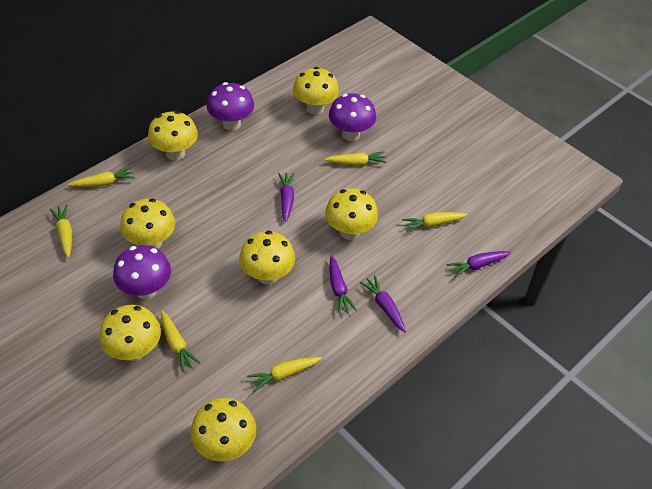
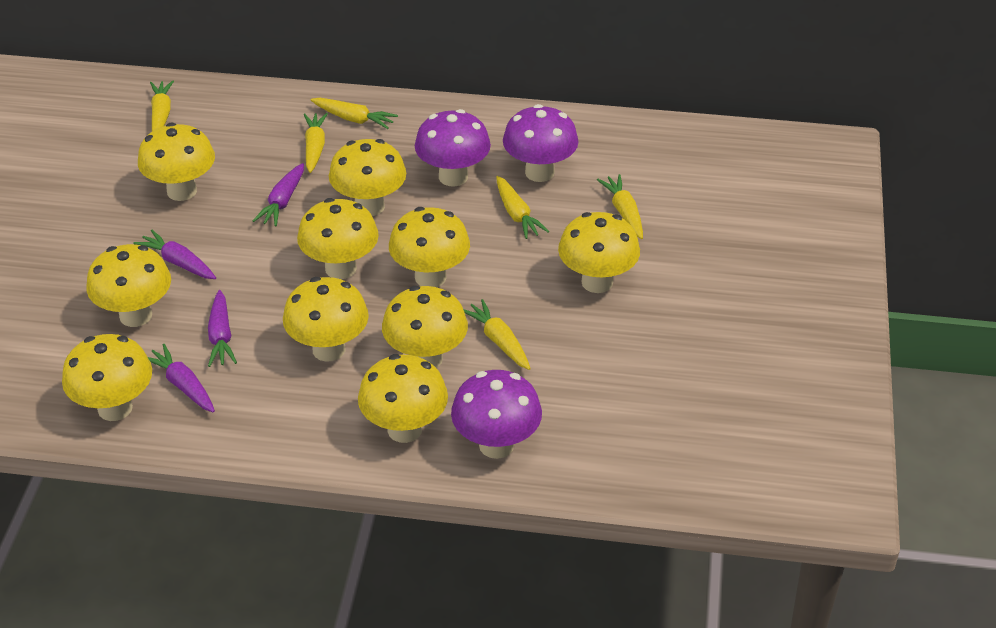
yellow mushroom: [99,305,161,361] [120,199,175,249] [148,111,198,161] [191,398,256,461] [239,231,295,284] [293,67,339,115] [325,188,378,240] = 7 -> [62,334,152,421] [87,244,171,327] [138,123,215,201] [283,277,369,362] [297,198,379,279] [329,139,406,216] [358,354,448,443] [382,286,468,368] [389,207,470,287] [558,212,640,293] = 10

